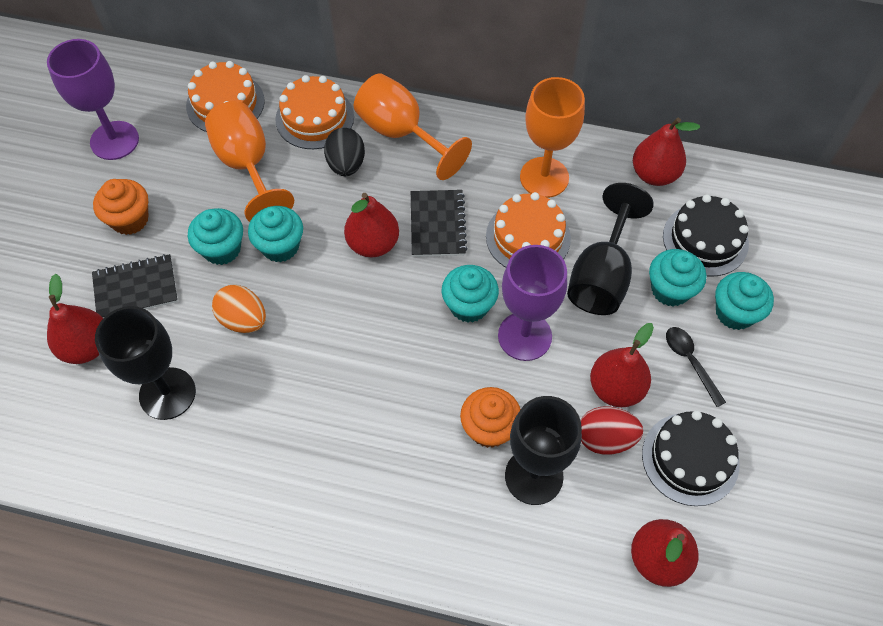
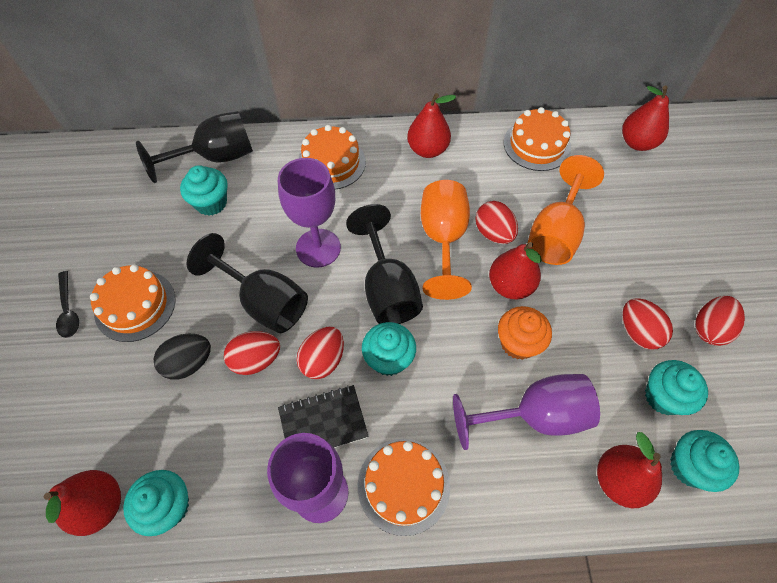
black cake: [642,411,739,506] [663,194,749,276] = 2 -> none = 0
black notebook: [92,254,178,318] [411,190,468,257] = 2 -> [278,385,369,448] = 1
orange cake: [186,61,265,132] [275,75,354,149] [486,192,571,267] = 3 -> [90,264,176,342] [298,125,366,190] [358,439,450,536] [504,107,571,171] = 4
orange cupcake: [93,179,149,235] [460,387,521,448] = 2 -> [498,306,552,360] = 1
orange egg: [212,285,266,333] = 1 -> none = 0
orange goblet: [205,101,294,222] [354,74,472,180] [520,77,585,198] = 3 -> [421,180,472,300] [527,155,604,265] = 2
purple goblet: [47,39,139,160] [498,245,567,361] = 2 -> [267,433,348,523] [278,158,341,268] [453,374,600,450] = 3
red egg: [581,407,643,455] = 1 -> [224,331,280,375] [297,327,344,379] [475,201,518,244] [622,298,673,350] [695,296,745,346] = 5

